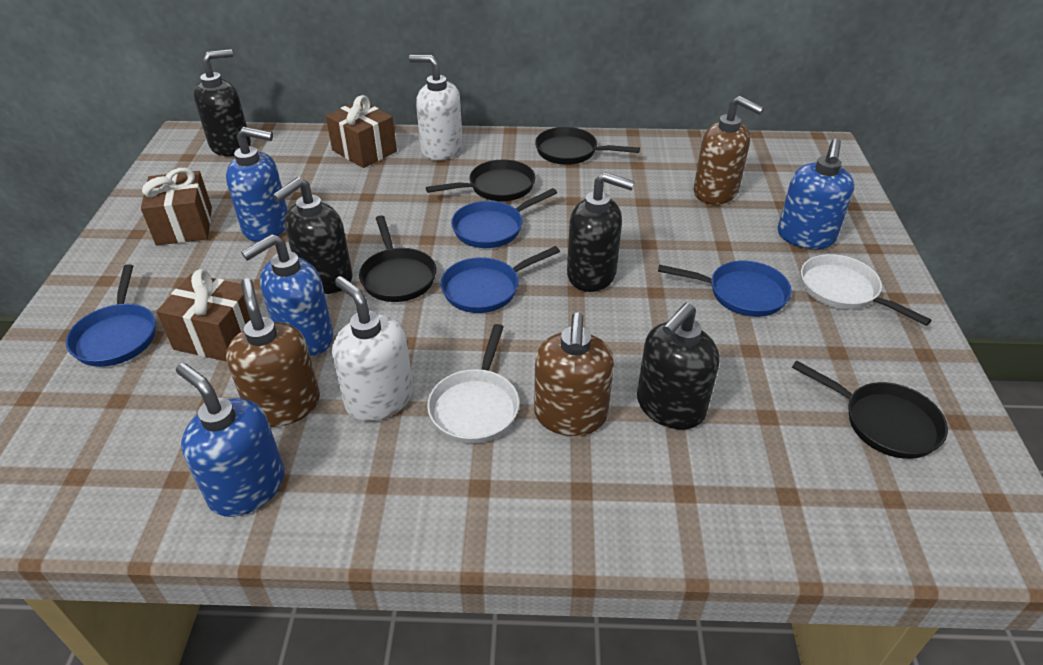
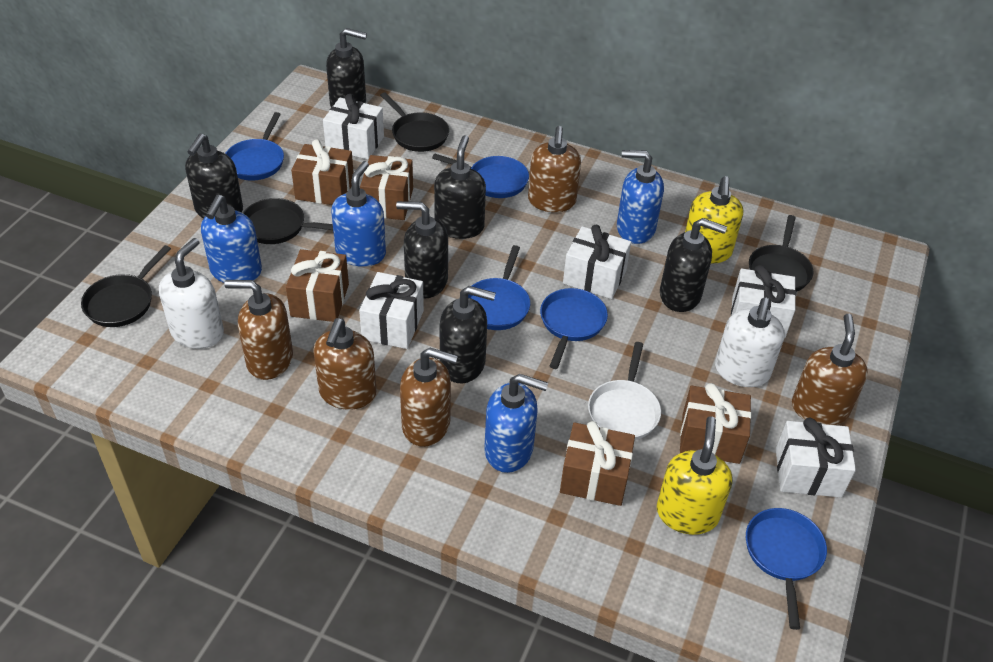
black soap dispenser: [194,49,251,157] [273,177,352,294] [567,172,635,292] [637,303,720,430] = 4 -> [185,133,243,219] [326,28,367,107] [396,201,448,299] [434,135,486,239] [440,286,496,383] [660,218,727,312] = 6
blue pan: [66,264,156,367] [440,246,560,313] [451,188,557,248] [658,261,792,317] = 4 -> [225,112,284,180] [432,153,529,198] [468,245,530,330] [540,288,608,369] [746,508,827,630] = 5
brown gift: [141,168,212,245] [156,269,250,362] [326,95,397,168] = 3 -> [286,249,349,322] [291,139,354,205] [360,155,413,220] [560,421,635,506] [680,383,751,464] = 5
brown soap dispenser: [226,278,320,427] [534,313,614,436] [694,96,764,204] = 3 -> [224,280,293,380] [313,318,377,410] [400,348,458,447] [528,126,581,212] [792,314,868,425] = 5
white gift: none = 0 -> [323,94,384,160] [359,272,424,349] [563,225,631,299] [731,265,796,338] [776,418,856,498] = 5
white pan: [427,324,519,444] [801,254,931,326] = 2 -> [588,342,661,440] = 1
yellow soap dispenser: none = 0 -> [657,416,733,535] [685,176,743,263] = 2

